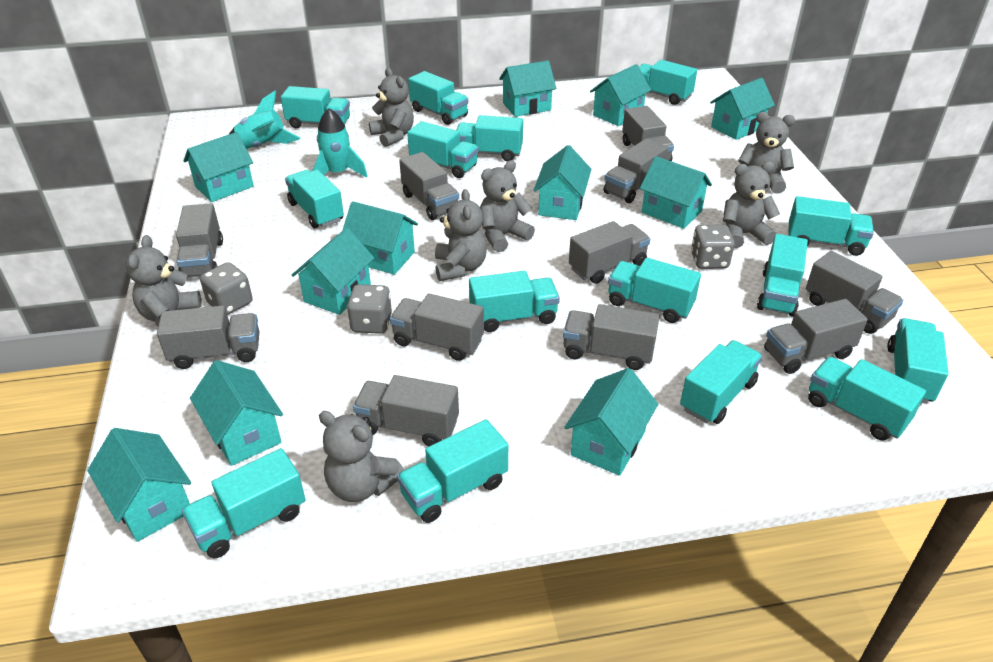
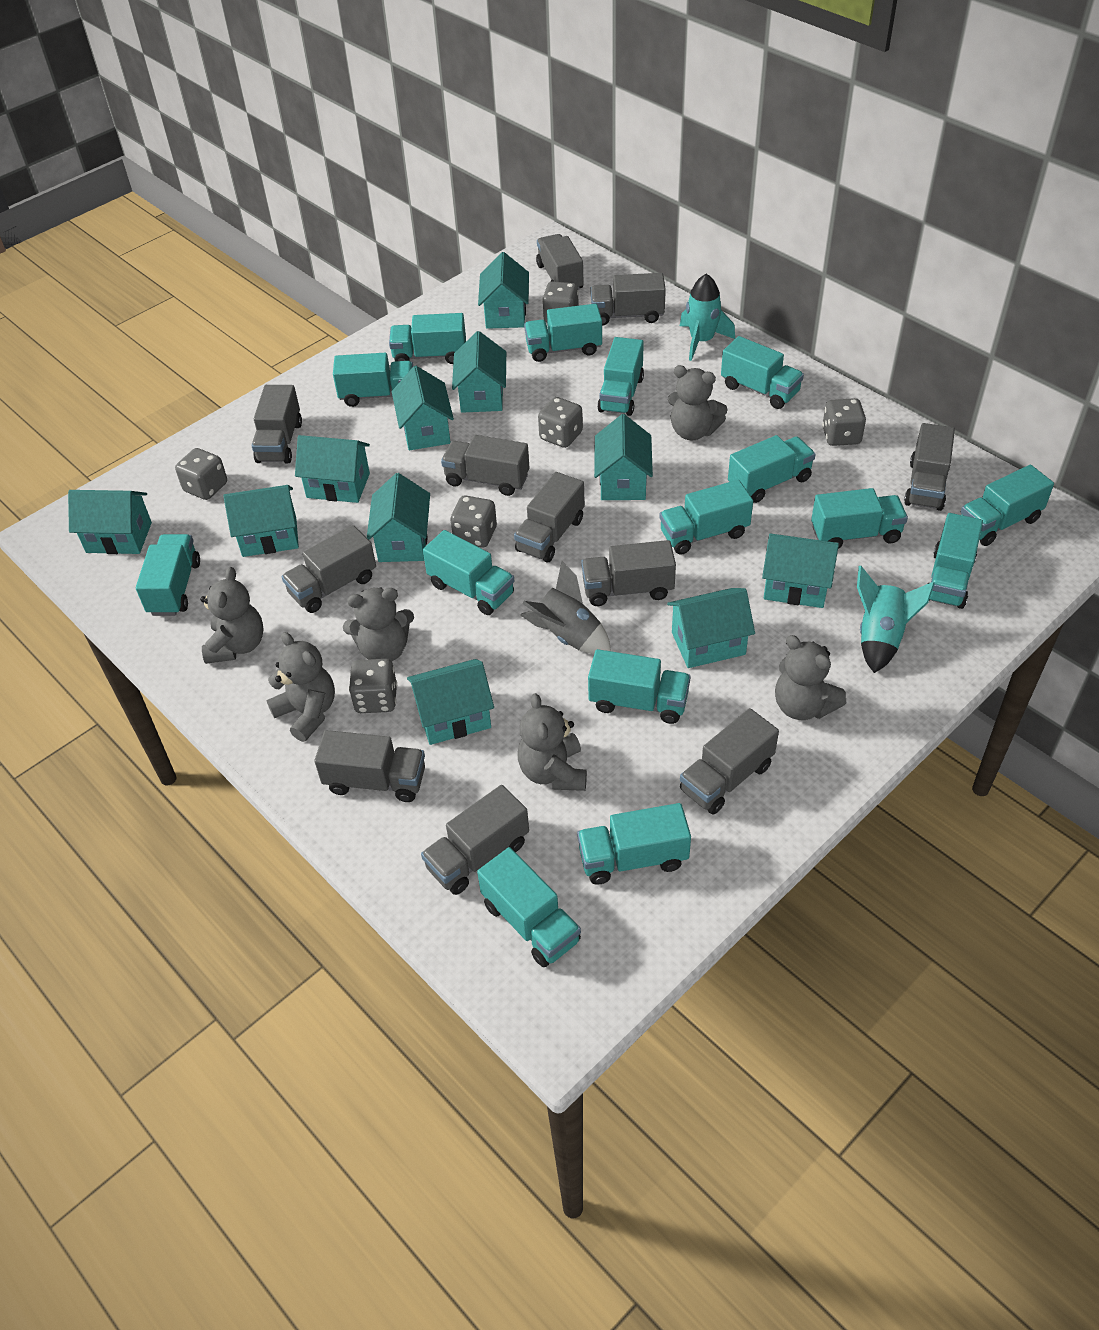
grey dice: [200,262,253,315] [347,284,392,334] [691,225,735,269] = 3 -> [175,448,227,500] [349,659,397,713] [451,495,497,548] [538,397,583,448] [542,281,579,322] [822,398,866,446] = 6
grey rocket: none = 0 -> [520,561,611,654] = 1
grey teddy bear: [126,235,202,326] [319,411,404,502] [369,68,414,147] [435,189,487,281] [480,160,535,252] [723,161,780,248] [738,112,795,194] = 7 -> [200,567,264,664] [266,632,335,742] [343,588,414,661] [518,693,587,791] [668,365,728,440] [775,635,846,720] = 6

